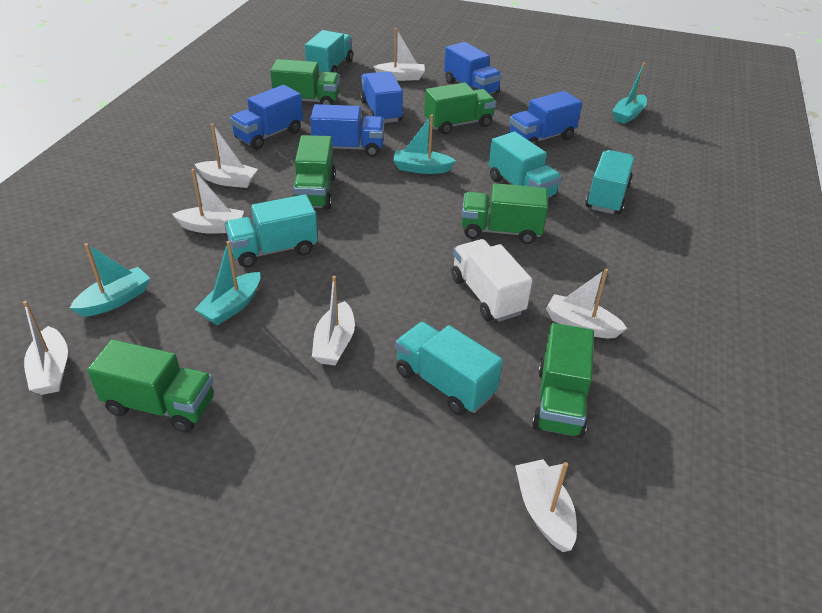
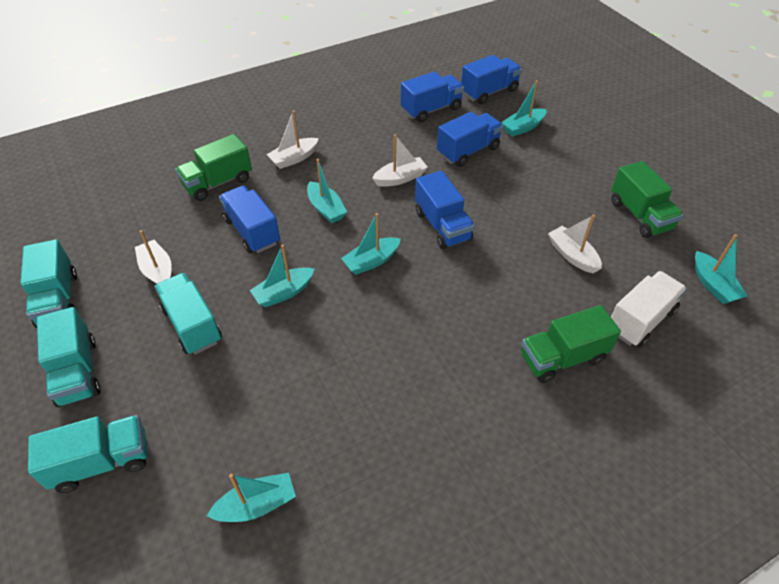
green truck: [87,340,214,433] [270,59,340,105] [292,135,336,209] [424,83,496,135] [462,183,548,244] [532,323,594,438] = 6 -> [175,134,252,201] [521,305,621,383] [611,161,683,238] = 3
turquoise boat: [70,243,150,317] [194,241,260,325] [393,115,456,174] [612,62,647,124] = 4 -> [207,473,296,522] [250,244,314,307] [307,159,347,223] [341,213,401,275] [501,80,547,137] [695,234,747,304] = 6
turquoise truck: [224,194,318,268] [305,30,353,75] [395,322,503,416] [489,131,562,198] [585,150,634,214] = 5 -> [20,239,77,328] [28,415,148,493] [37,307,101,407] [154,273,222,354] = 4
white boat: [23,301,68,395] [172,169,244,234] [195,124,258,188] [312,276,355,366] [373,28,425,81] [515,459,577,552] [546,269,627,338] = 7 -> [135,230,172,284] [267,110,319,169] [372,134,428,187] [548,215,602,273] = 4

